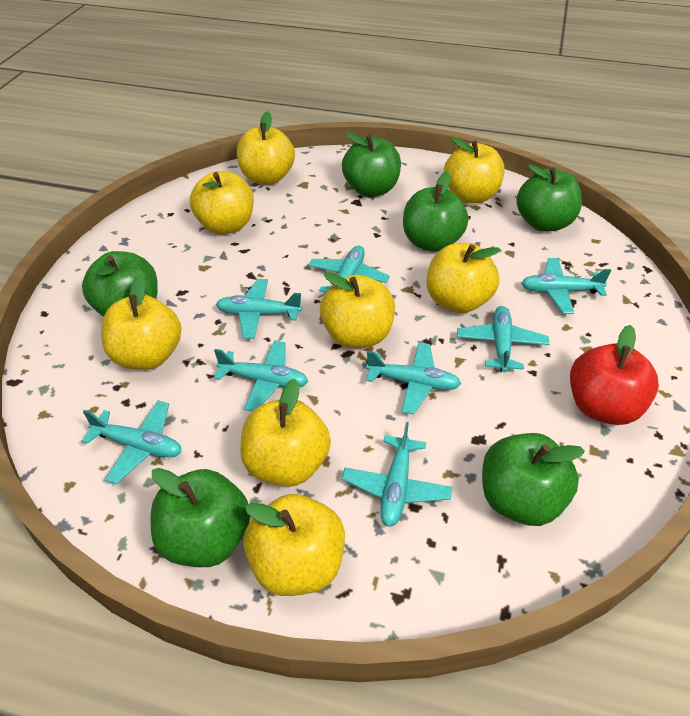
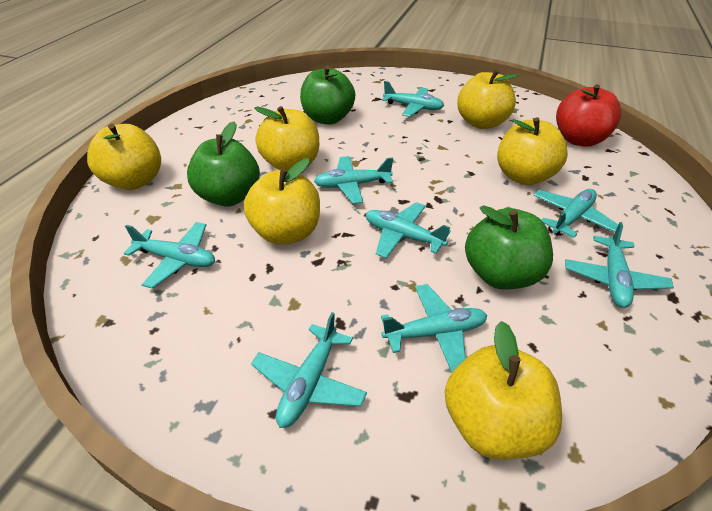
green apple: [82,251,158,317] [151,468,250,567] [342,133,401,197] [403,171,469,252] [482,433,585,526] [516,164,582,232] = 6 -> [187,122,260,207] [300,66,355,124] [465,205,553,290] = 3
yellow apple: [101,275,181,370] [190,171,254,234] [237,111,295,185] [240,379,331,487] [243,494,345,596] [320,272,395,348] [426,243,501,313] [444,137,504,203] = 8 -> [87,124,161,190] [244,158,320,245] [254,106,319,170] [445,321,562,460] [457,69,518,129] [497,117,568,185] = 6

